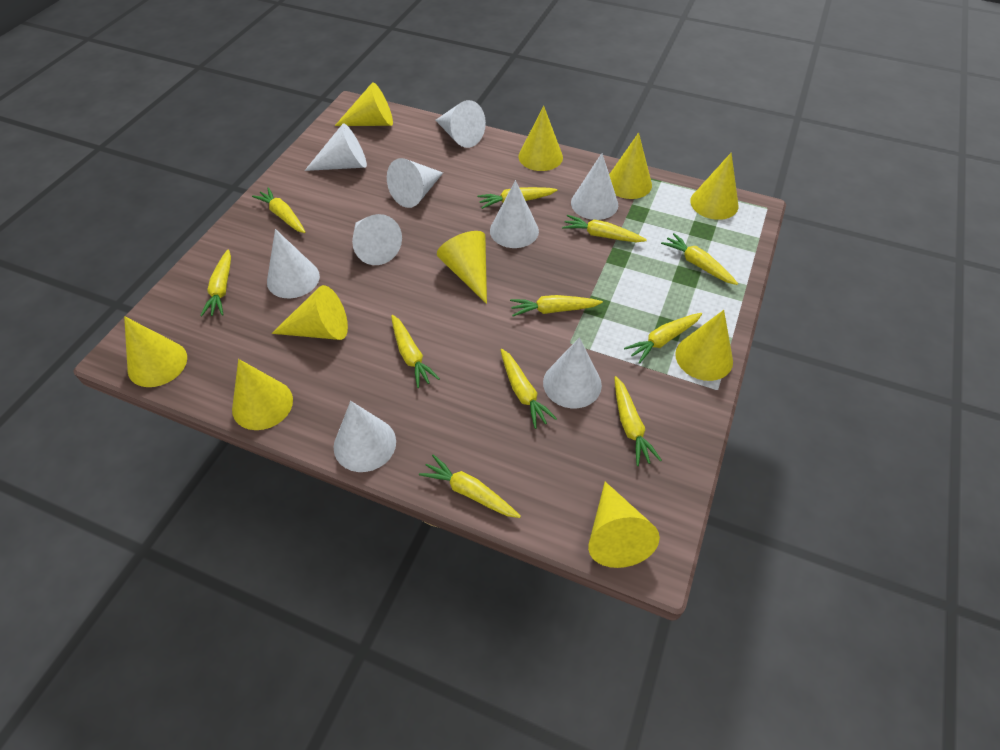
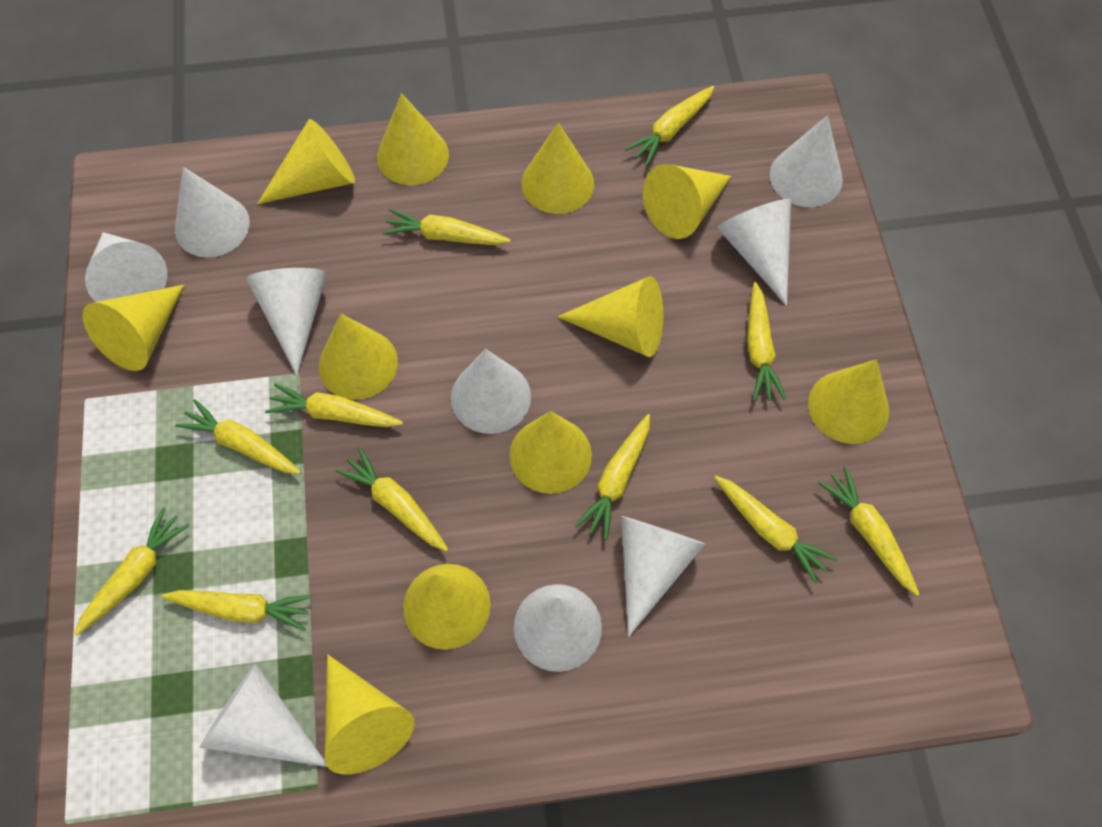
yellow cone: [124,316,187,387] [232,359,293,430] [272,285,348,340] [335,82,393,126] [437,231,487,304] [519,106,563,171] [588,482,660,568] [609,133,652,199] [675,310,733,381] [690,153,738,220] = 10 -> [82,285,184,371] [257,119,355,204] [319,313,398,400] [325,654,415,774] [377,93,449,185] [403,564,491,650] [510,411,592,494] [521,122,594,214] [557,276,663,357] [643,164,732,239] [808,359,889,444] = 11

